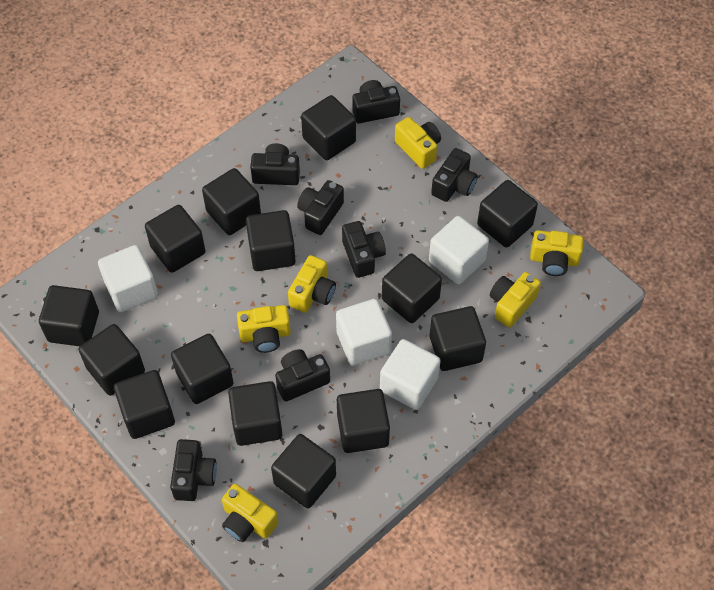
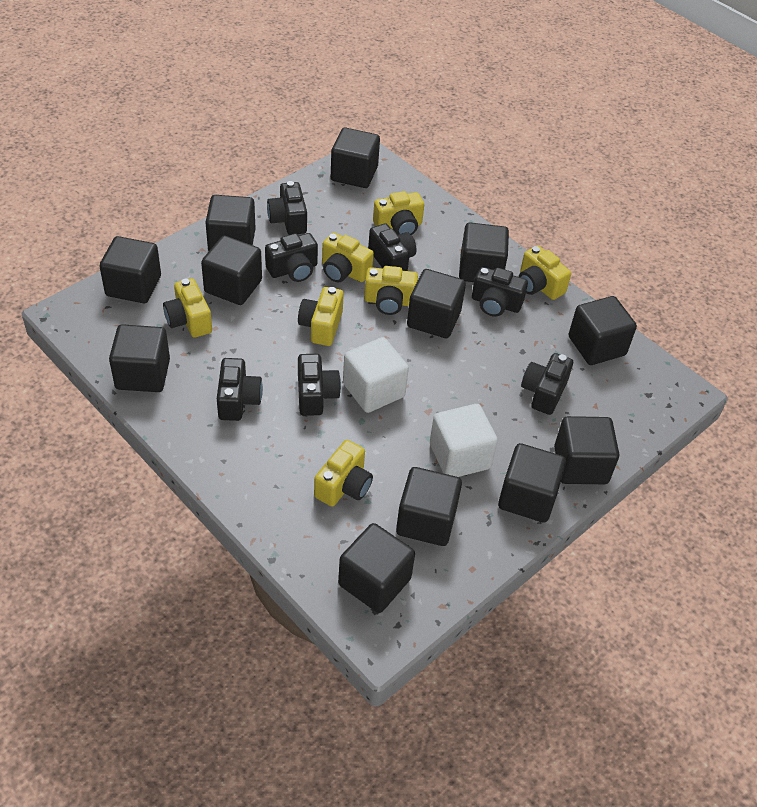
black cube: [39,285,99,346] [78,324,145,396] [114,370,175,439] [145,205,205,273] [171,334,234,404] [202,168,261,235] [228,381,282,446] [246,210,296,271] [271,434,336,508] [301,95,356,160] [337,389,390,453] [382,254,442,323] [430,306,486,371] [477,180,538,248] = 14 -> [99,236,161,303] [109,324,170,392] [201,236,262,305] [205,195,256,251] [331,127,380,188] [338,523,415,613] [396,467,462,546] [407,269,466,338] [459,223,509,282] [498,443,566,522] [554,416,619,484] [569,296,637,365] = 12
white cube: [98,245,158,312] [336,299,392,365] [380,339,441,410] [429,216,489,284] = 4 -> [343,337,409,413] [430,404,498,477] = 2
yellow camera: [222,484,278,542] [237,305,291,353] [288,255,336,313] [395,117,441,169] [490,272,541,328] [530,230,584,276] = 6 -> [163,278,212,338] [298,287,344,346] [314,440,373,507] [322,232,374,283] [364,266,418,315] [373,191,424,235] [518,245,571,300] = 7

